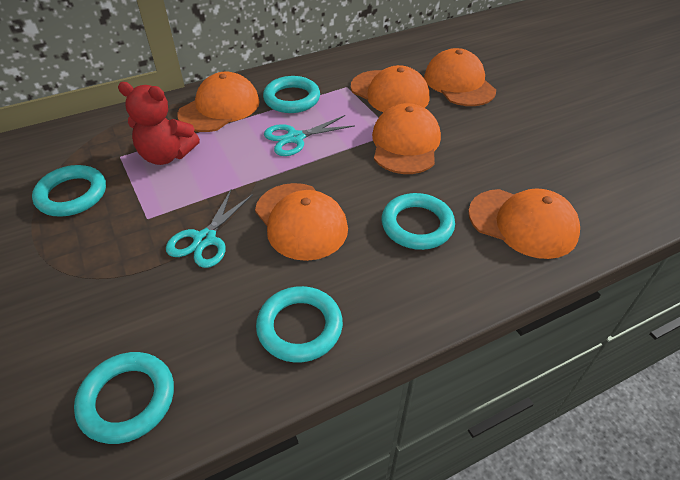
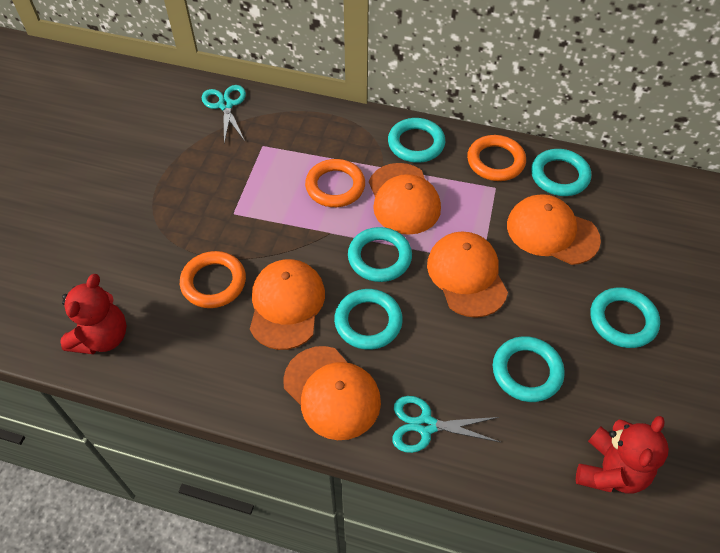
orange cap: [178,72,260,132] [255,183,348,261] [351,65,429,112] [372,103,441,174] [424,48,496,106] [468,188,580,259] = 6 -> [250,259,325,350] [283,346,381,440] [369,163,441,235] [427,231,508,318] [507,194,601,265] = 5
orange ring: none = 0 -> [180,251,246,308] [305,159,365,207] [467,135,526,181] = 3
red teddy bear: [118,82,200,165] = 1 -> [60,274,127,354] [576,416,669,494] = 2
turquoise ring: [32,165,106,217] [74,352,174,444] [256,286,343,363] [263,76,320,113] [382,193,455,250] = 5 -> [334,289,403,350] [348,227,412,282] [388,118,445,163] [493,336,565,402] [531,149,591,196] [591,287,660,348] = 6

